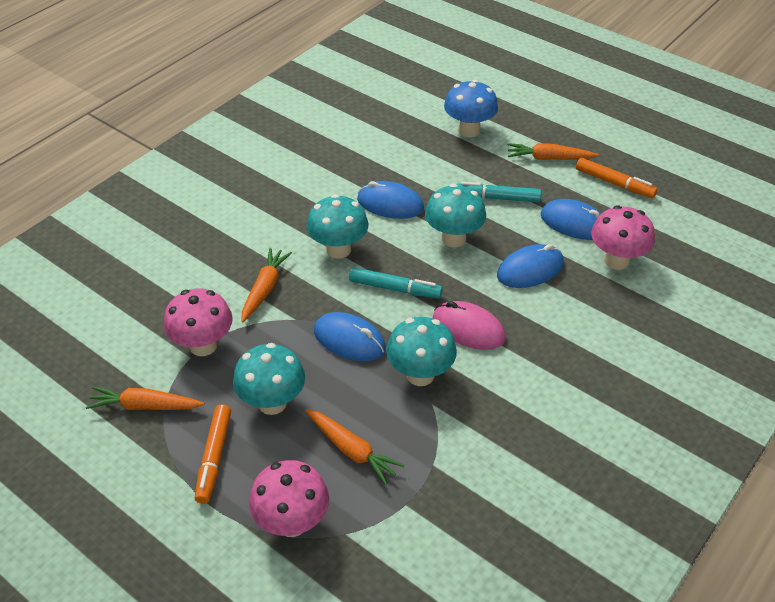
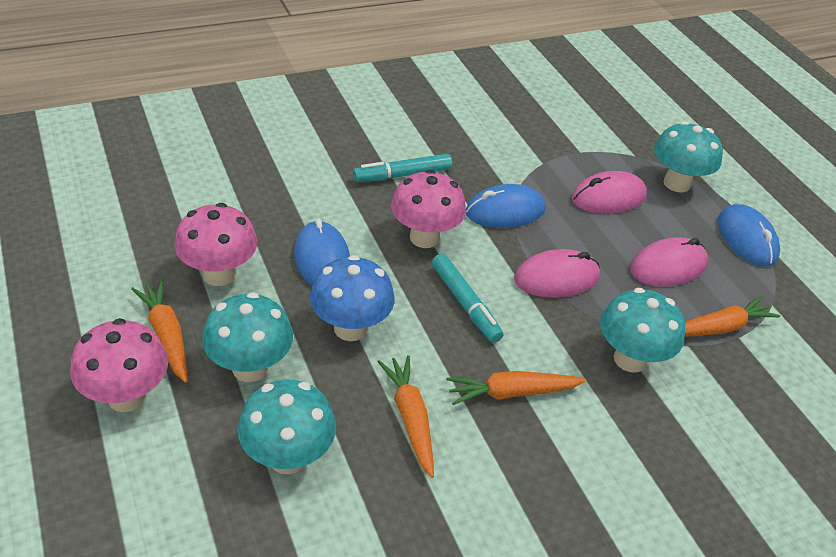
blue mouse: [314,312,386,361] [357,181,424,219] [497,244,564,288] [541,199,601,240] = 4 -> [294,219,350,286] [466,184,546,228] [718,204,780,267] = 3
orange marker: [195,404,231,504] [576,158,657,198] = 2 -> none = 0
pink mouse: [433,301,506,350] = 1 -> [514,249,600,298] [572,171,647,214] [630,237,708,287] = 3

